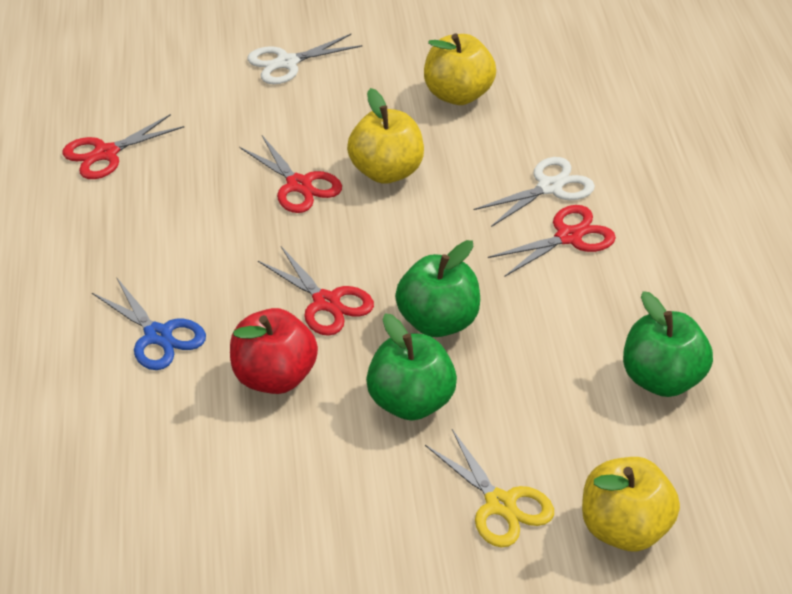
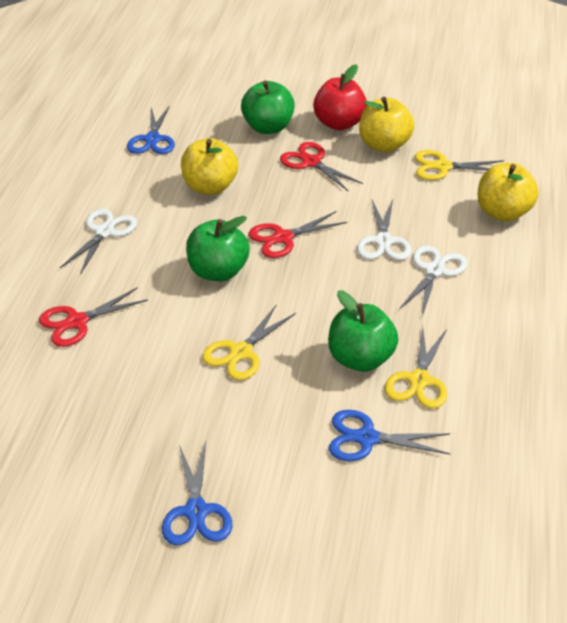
blue scissors: [92,278,206,370] = 1 -> [127,105,175,154] [162,442,232,545] [329,410,450,461] = 3
red scissors: [63,114,184,179] [239,135,342,213] [258,246,374,336] [488,205,616,276] = 4 -> [39,287,148,347] [249,211,347,258] [280,142,363,191] = 3
white scissors: [247,34,362,84] [474,157,595,227] = 2 -> [60,209,137,275] [357,200,411,260] [400,245,467,316] = 3
yellow scissors: [425,429,554,547] = 1 -> [202,305,296,380] [385,326,447,409] [415,150,504,180] = 3

